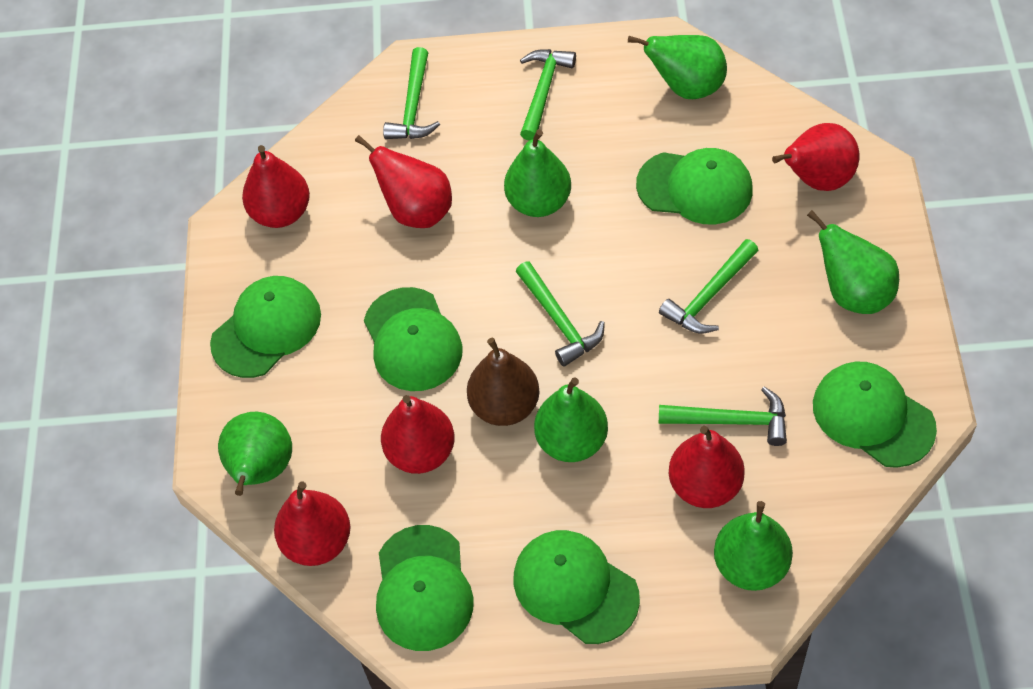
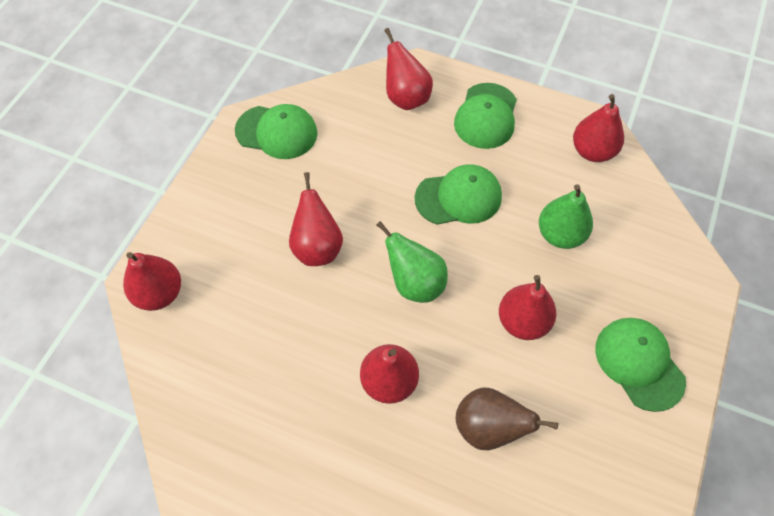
green cap: [210,276,321,378] [364,287,463,391] [376,525,474,651] [513,530,640,644] [636,148,753,225] [813,362,937,468] = 6 -> [235,104,318,159] [415,164,502,225] [454,83,517,149] [595,318,686,412] = 4
green hammer: [383,47,440,139] [516,261,605,367] [520,49,576,141] [659,239,759,334] [659,387,787,446] = 5 -> none = 0
green pear: [218,412,292,496] [504,129,571,217] [534,377,608,462] [628,35,727,99] [714,501,793,591] [807,210,899,314] = 6 -> [377,221,448,303] [539,184,593,249] = 2

